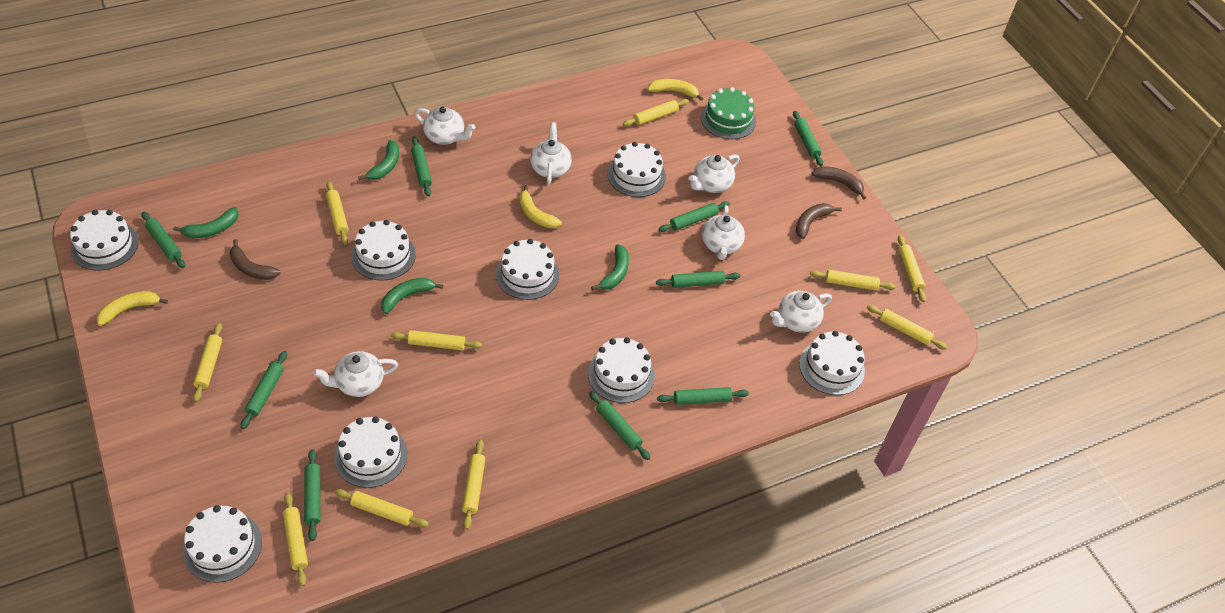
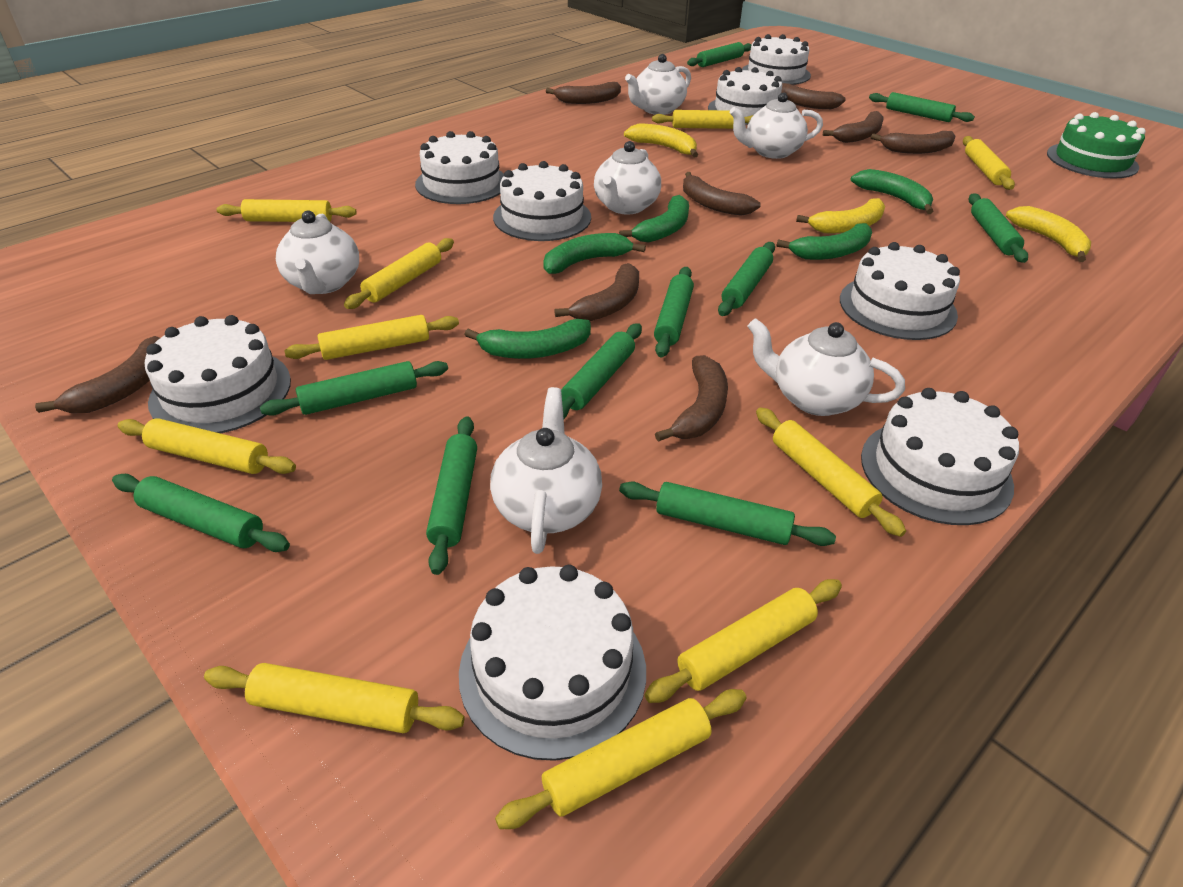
brown banana: [230,239,281,280] [796,203,842,239] [811,166,866,200] = 3 -> [35,336,160,413] [546,82,621,104] [554,263,639,321] [655,355,728,442] [683,172,761,216] [781,83,846,109] [823,111,883,143] [871,131,956,154] = 8
green banana: [173,207,239,238] [358,140,399,180] [381,278,443,314] [591,244,629,290] = 4 -> [464,319,591,359] [543,233,646,274] [619,195,689,243] [776,223,872,260] [851,169,934,214] = 5
green rolling pin: [142,212,185,268] [241,351,287,429] [304,449,321,541] [411,136,432,196] [589,391,650,460] [656,271,740,288] [657,387,749,405] [658,201,730,232] [793,110,823,166] = 9 -> [112,474,290,552] [260,361,448,416] [426,416,477,575] [561,323,642,419] [619,481,836,546] [654,267,694,357] [687,42,751,67] [718,242,775,316] [869,92,975,122] [969,193,1028,263] = 10

